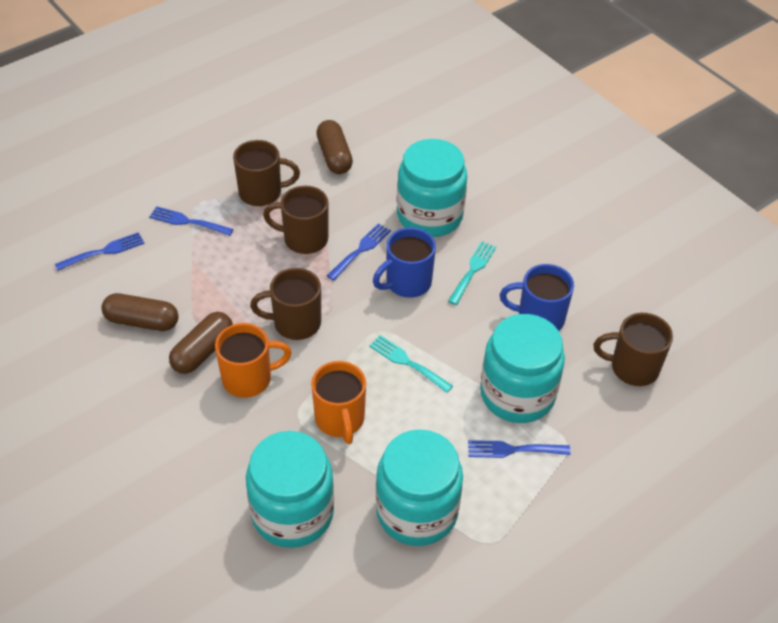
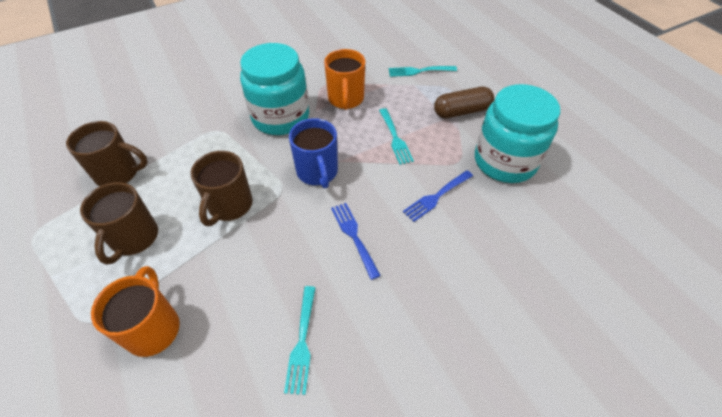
blue fork: [55,232,145,271] [149,206,234,236] [327,223,391,281] [468,440,570,458] = 4 -> [331,203,381,280] [403,170,473,222] = 2
blue mug: [373,227,436,298] [500,264,574,331] = 2 -> [289,118,338,188] = 1
brown capsule: [101,293,179,331] [169,312,233,374] [316,120,353,174] = 3 -> [434,87,494,118] = 1
brown mug: [233,140,300,206] [250,268,321,340] [263,186,329,254] [594,313,673,386] = 4 -> [66,121,148,186] [80,182,158,265] [190,151,253,226] = 3
turquoise fork: [369,335,453,393] [448,241,496,305] = 2 -> [284,286,316,395] [379,108,414,165] [389,66,457,77] = 3
turquoise jar: [246,431,334,548] [376,429,463,546] [397,139,467,237] [480,314,565,423] = 4 -> [240,43,309,135] [475,84,560,183] = 2

